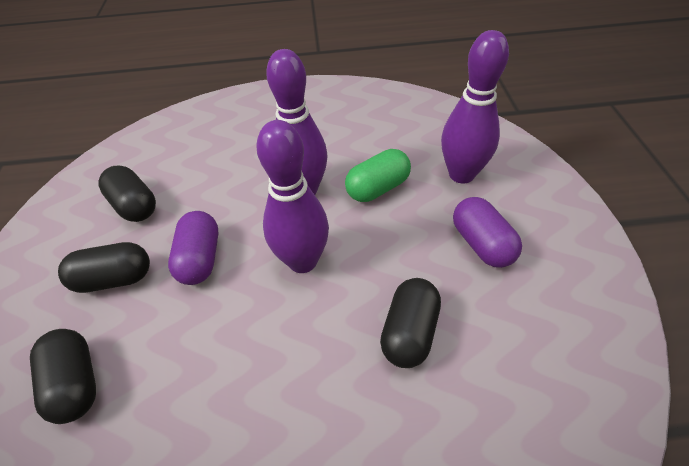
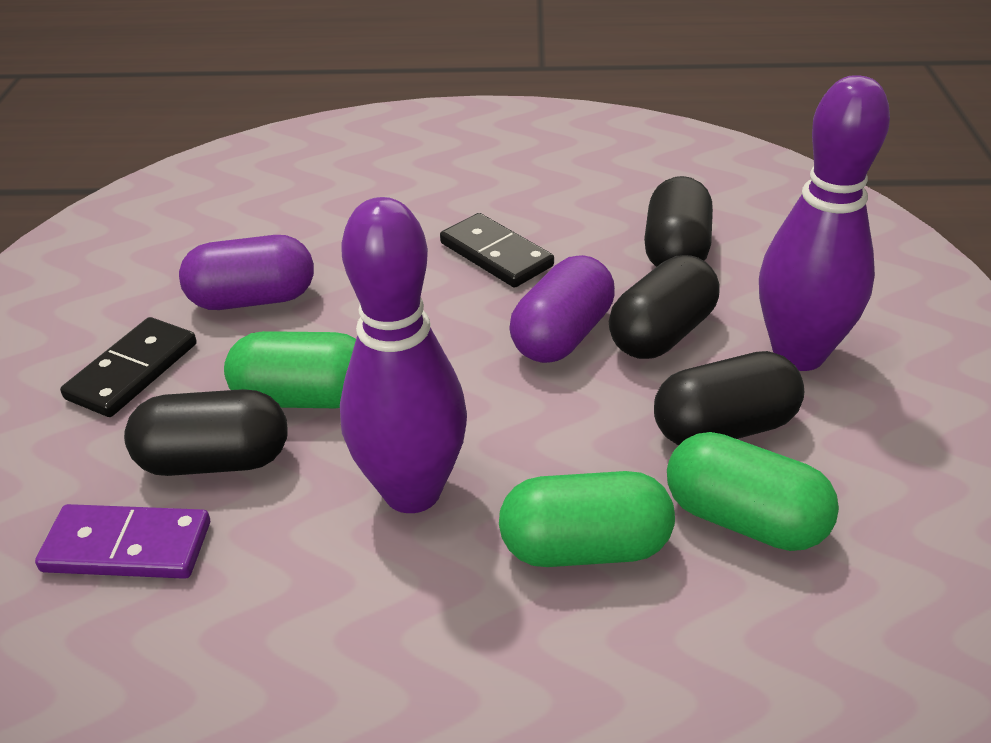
black domino: none = 0 -> [60,317,197,417] [440,213,554,288] = 2
green capsule: [345,149,411,202] = 1 -> [224,331,356,408] [499,471,675,567] [667,432,839,551] = 3
purple bowling pin: [256,120,329,273] [266,49,327,195] [441,30,509,184] = 3 -> [340,197,467,513] [759,75,890,371] = 2
purple domino: none = 0 -> [35,504,210,579] = 1

